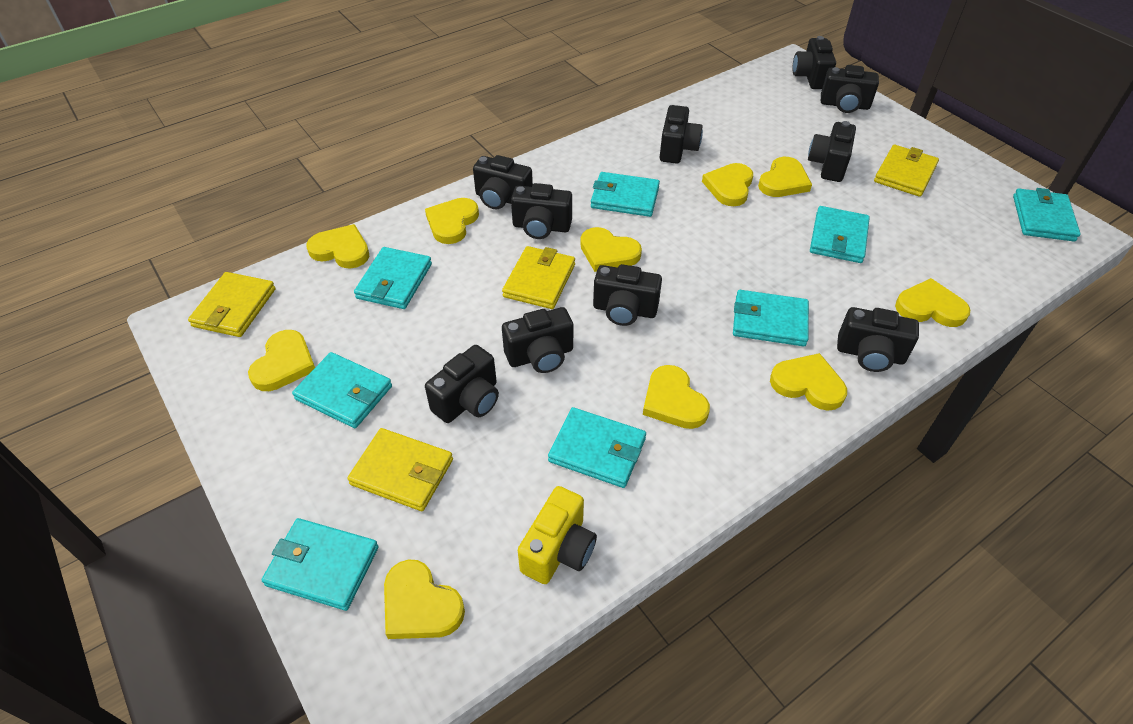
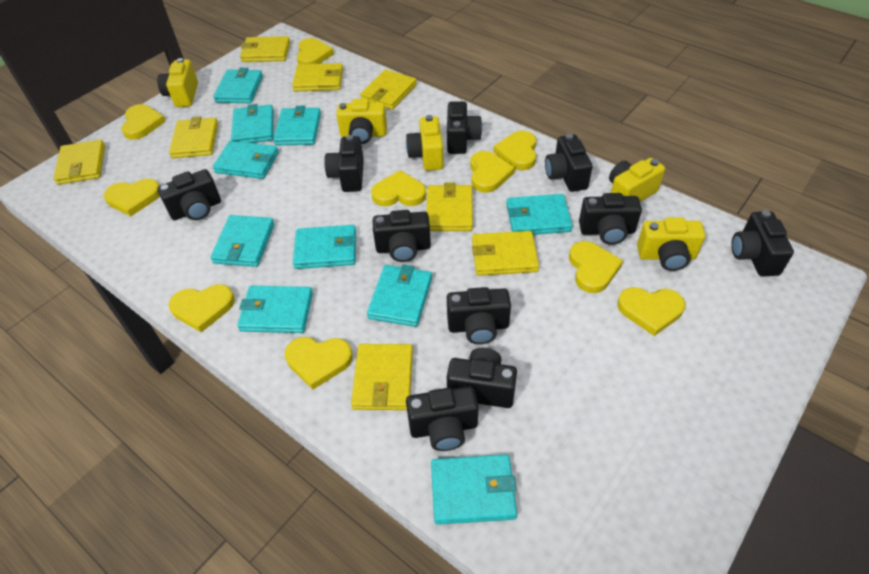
turquoise wallet: [262,518,379,611] [292,352,392,428] [354,247,432,309] [548,407,646,488] [591,172,660,217] [733,290,809,346] [810,206,870,263] [1013,188,1081,241] = 8 -> [210,215,274,267] [213,68,263,103] [213,141,279,179] [231,104,274,143] [237,286,313,333] [273,106,321,145] [293,225,356,269] [367,265,432,327] [431,454,517,525] [506,194,573,235] = 10
yellow camera: [518,486,597,584] = 1 -> [157,58,198,107] [336,99,387,144] [406,115,444,171] [609,158,665,202] [637,217,705,271] = 5
yellow wallet: [188,272,276,337] [347,428,453,511] [502,246,575,309] [874,145,939,197] = 4 -> [53,140,105,185] [169,116,218,158] [240,36,290,62] [292,63,343,91] [351,344,413,410] [360,70,417,110] [426,182,473,231] [472,231,539,276] = 8

